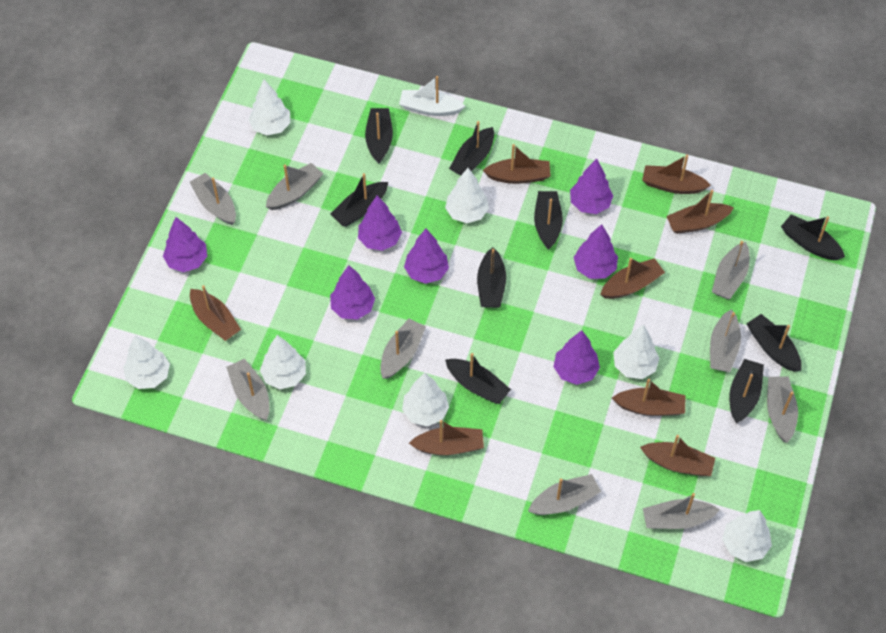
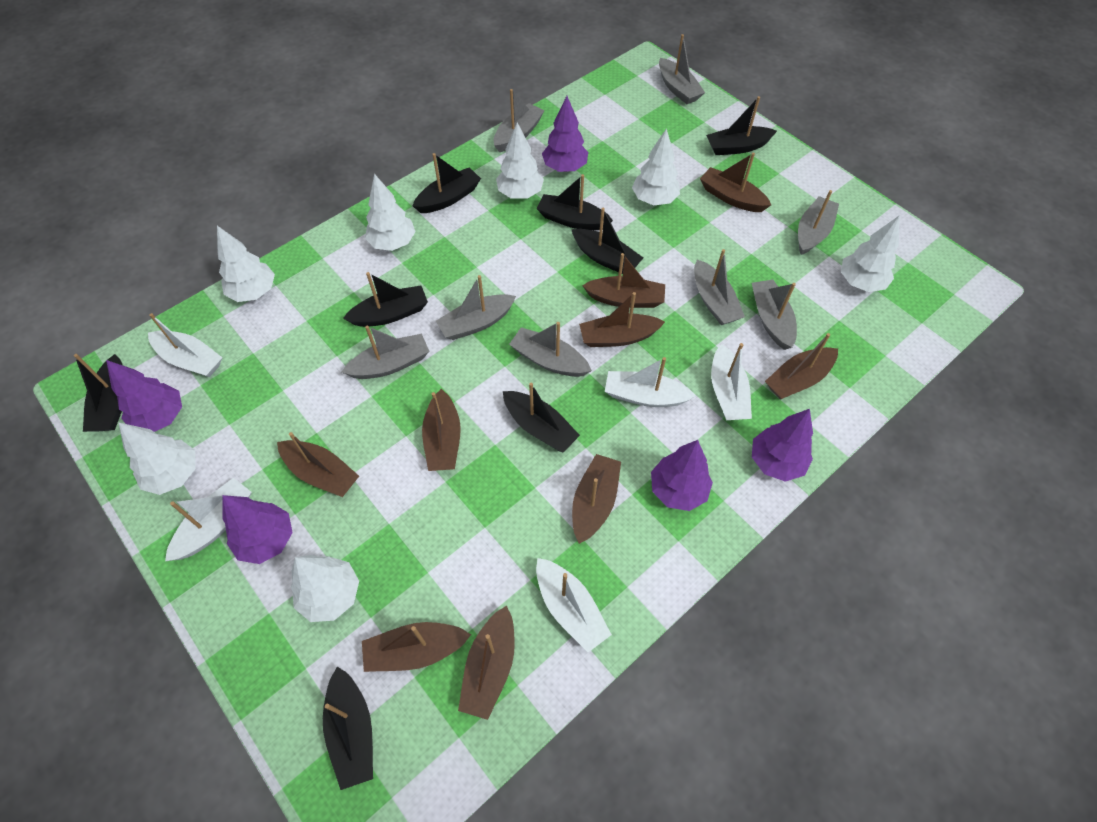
black boat: [331,173,388,227] [365,108,393,164] [445,353,511,404] [449,121,494,176] [477,247,506,308] [534,191,563,250] [729,359,764,423] [746,314,802,372] [781,214,845,260] = 9 -> [74,354,123,432] [323,667,373,790] [343,272,428,327] [413,153,481,213] [503,382,580,453] [536,174,613,230] [571,208,643,274] [706,96,777,155] = 8
brown boat: [190,285,241,341] [409,420,484,455] [482,144,551,184] [600,258,665,299] [612,379,686,416] [640,435,715,476] [642,155,711,194] [666,190,734,234] = 8 -> [277,432,359,497] [362,622,471,672] [422,389,461,471] [458,605,515,720] [572,454,621,544] [579,292,665,347] [582,253,665,308] [700,152,771,212] [765,333,838,400] = 9
grey boat: [190,173,236,225] [226,358,270,420] [266,163,323,210] [380,319,426,379] [528,474,601,515] [643,493,720,529] [710,309,741,372] [712,241,750,299] [767,377,798,443] = 9 -> [342,325,429,379] [436,275,516,340] [494,89,545,152] [509,322,592,377] [659,34,705,104] [694,249,745,325] [752,279,797,350] [798,190,839,255] = 8
purple tree: [163,217,207,272] [330,265,375,320] [358,195,402,251] [404,229,449,284] [553,330,600,385] [570,158,613,214] [574,224,618,279] = 7 -> [106,360,182,432] [223,495,293,564] [542,96,588,172] [651,440,713,511] [752,409,813,482] = 5
white boat: [399,76,465,116] = 1 -> [148,313,223,377] [165,478,252,561] [536,558,612,652] [605,357,696,407] [711,343,752,420] = 5

